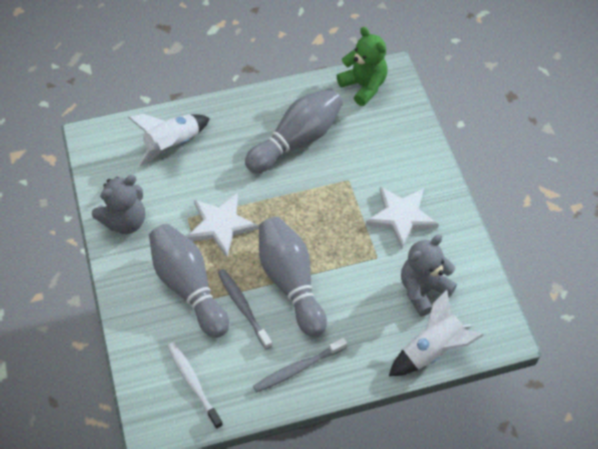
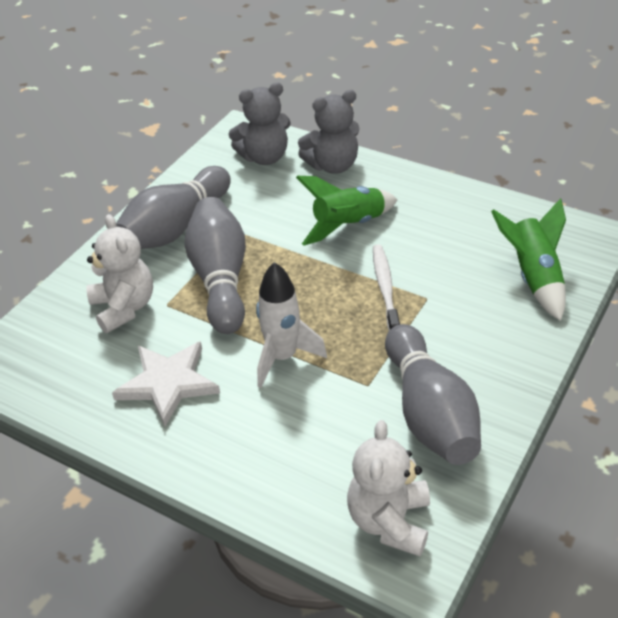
green rocket: none = 0 -> [296,176,398,246] [491,198,566,321] = 2
green teddy bear: [337,27,387,106] = 1 -> none = 0
grey toothbrush: [218,269,272,349] [253,338,347,393] = 2 -> none = 0
white rocket: [128,114,210,167] [389,289,484,376] = 2 -> [256,262,327,388] = 1
white star: [187,193,259,257] [366,187,439,249] = 2 -> [112,341,220,427] = 1
white teddy bear: none = 0 -> [87,214,153,333] [347,420,430,556] = 2

